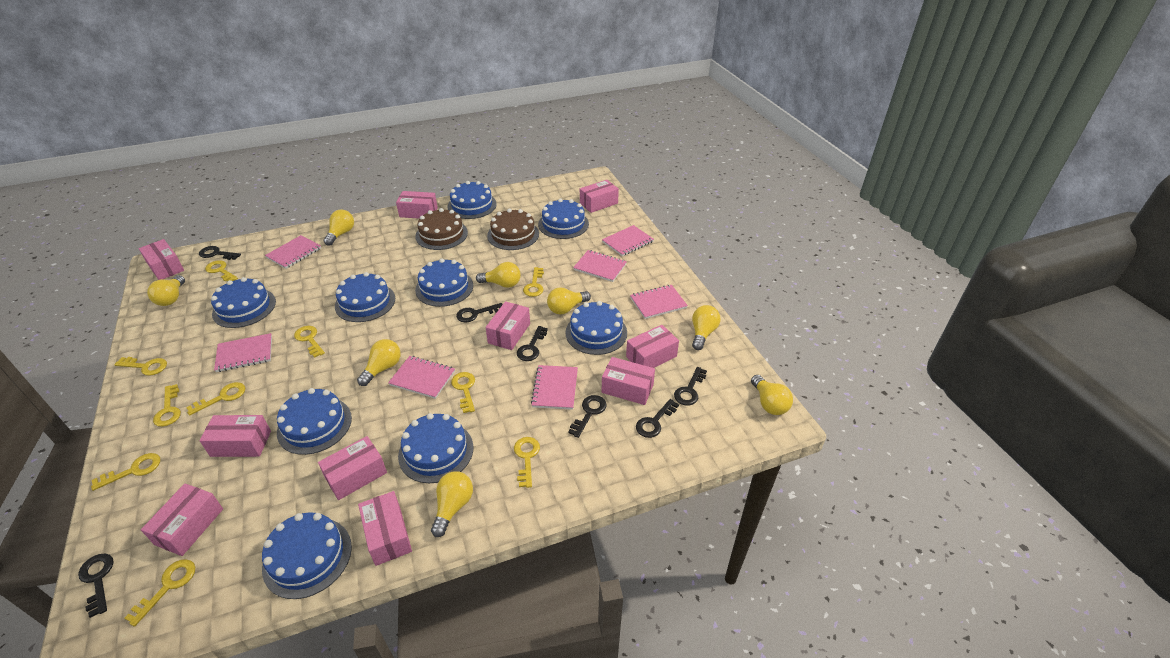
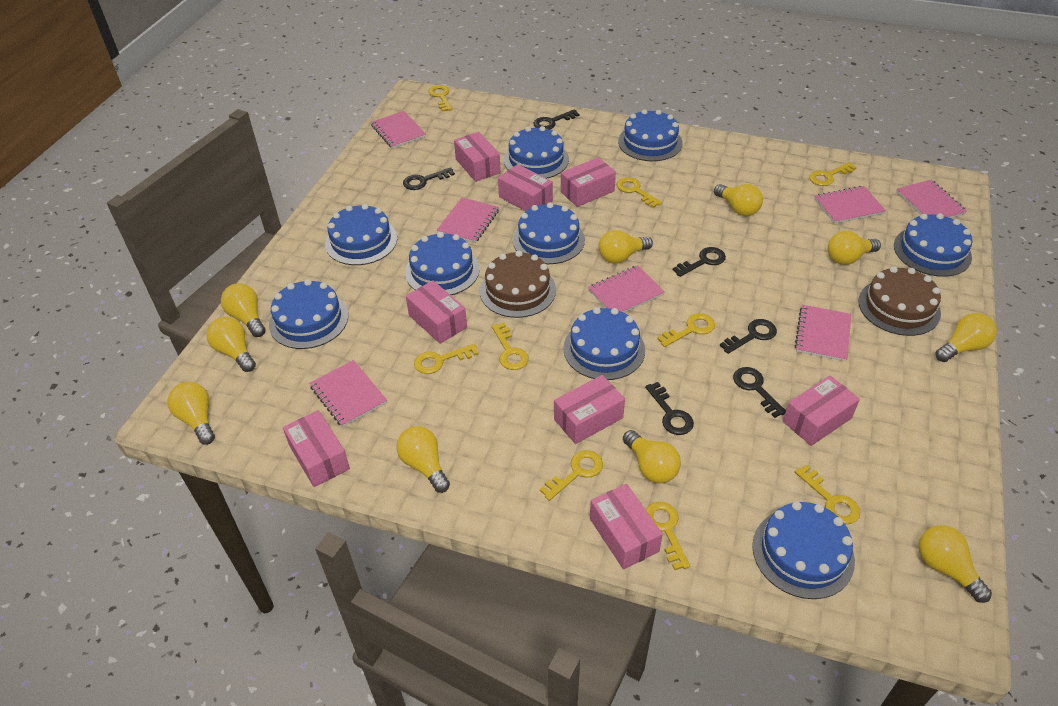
black key: [78,554,114,618] [199,246,241,260] [456,303,503,322] [517,326,548,361] [568,395,607,438] [636,399,679,438] [674,367,707,406] = 7 -> [403,167,455,190] [533,109,579,130] [645,382,694,435] [673,247,726,277] [720,319,777,354] [733,367,786,418] = 6
pink box: [139,239,184,280] [141,484,223,556] [199,415,271,457] [318,436,387,500] [358,491,412,566] [396,191,438,219] [486,301,530,350] [580,180,619,213] [602,357,655,405] [626,325,679,368] = 10 -> [283,410,350,487] [406,280,467,344] [454,132,501,182] [498,164,553,211] [554,375,625,444] [561,157,616,207] [590,484,663,570] [783,375,860,446] = 8
yellow key: [91,453,160,491] [114,357,167,376] [125,559,195,627] [153,384,181,427] [186,382,245,416] [205,260,238,281] [294,326,325,358] [451,372,475,413] [514,437,540,488] [523,267,544,297] = 10 -> [414,344,479,374] [428,85,452,111] [492,323,529,370] [540,450,603,501] [617,177,662,208] [646,502,690,570] [657,313,715,347] [795,464,860,524] [809,162,857,186] = 9
yellow light bulb: [147,275,185,306] [324,209,354,246] [357,339,401,386] [431,471,473,537] [476,262,521,288] [547,287,591,314] [692,305,721,350] [751,375,793,415] = 8 -> [167,382,215,445] [207,317,256,372] [221,283,266,337] [396,426,450,493] [599,230,653,264] [623,430,681,483] [714,184,763,216] [828,231,881,265] [918,525,992,603] [935,313,997,362] = 10

